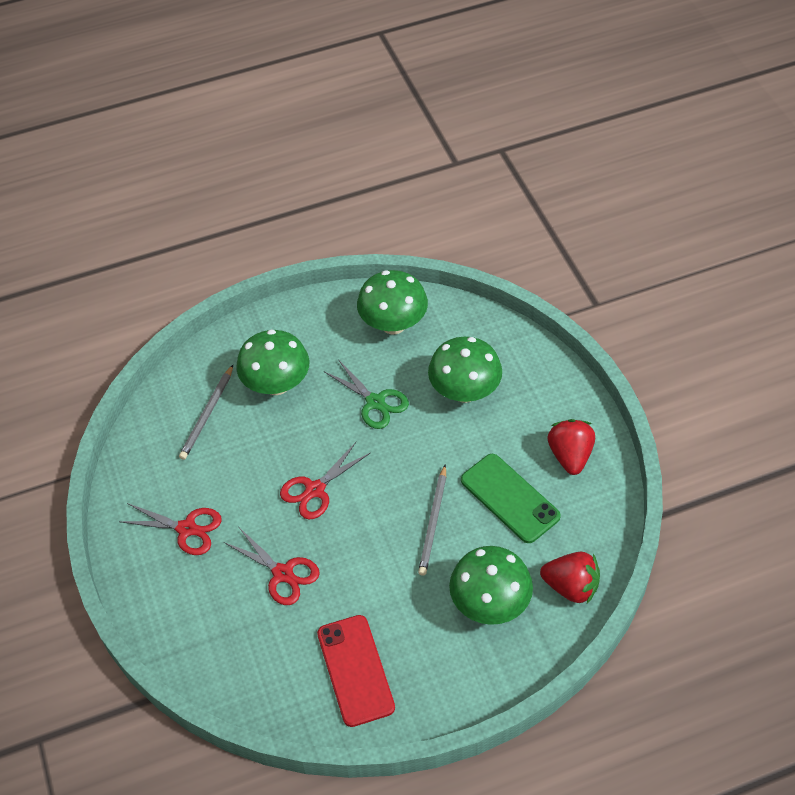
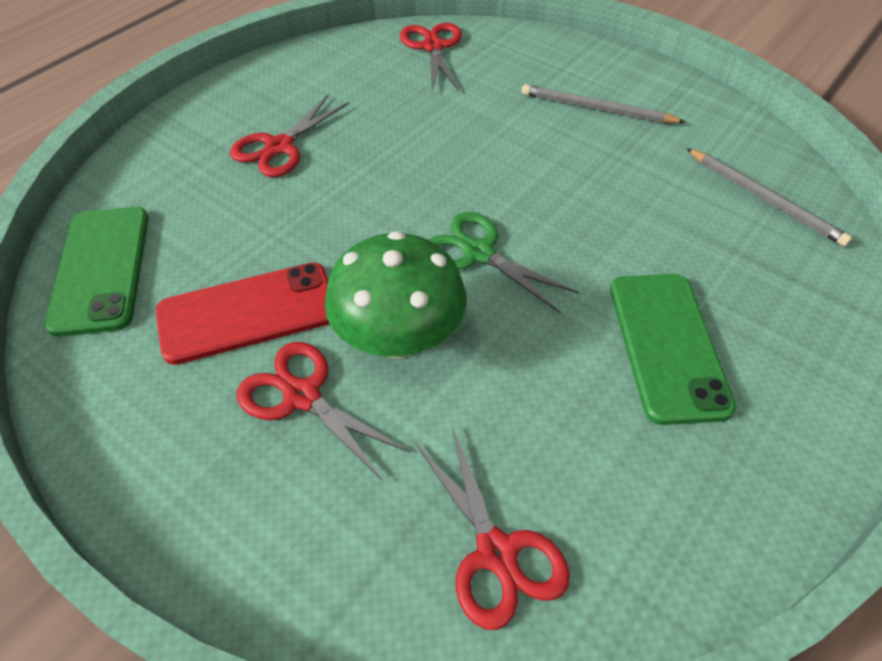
green mushroom: [236,329,309,395] [357,270,428,334] [428,337,502,403] [449,546,533,625] = 4 -> [325,231,467,358] = 1
green phone: [461,454,561,543] = 1 -> [45,207,149,337] [610,274,736,425] = 2
red scissors: [119,503,222,555] [224,528,320,605] [280,442,370,520] = 3 -> [230,94,350,177] [237,342,411,481] [400,23,462,91] [415,427,570,630] = 4
red strawberry: [540,552,600,604] [547,419,595,475] = 2 -> none = 0

